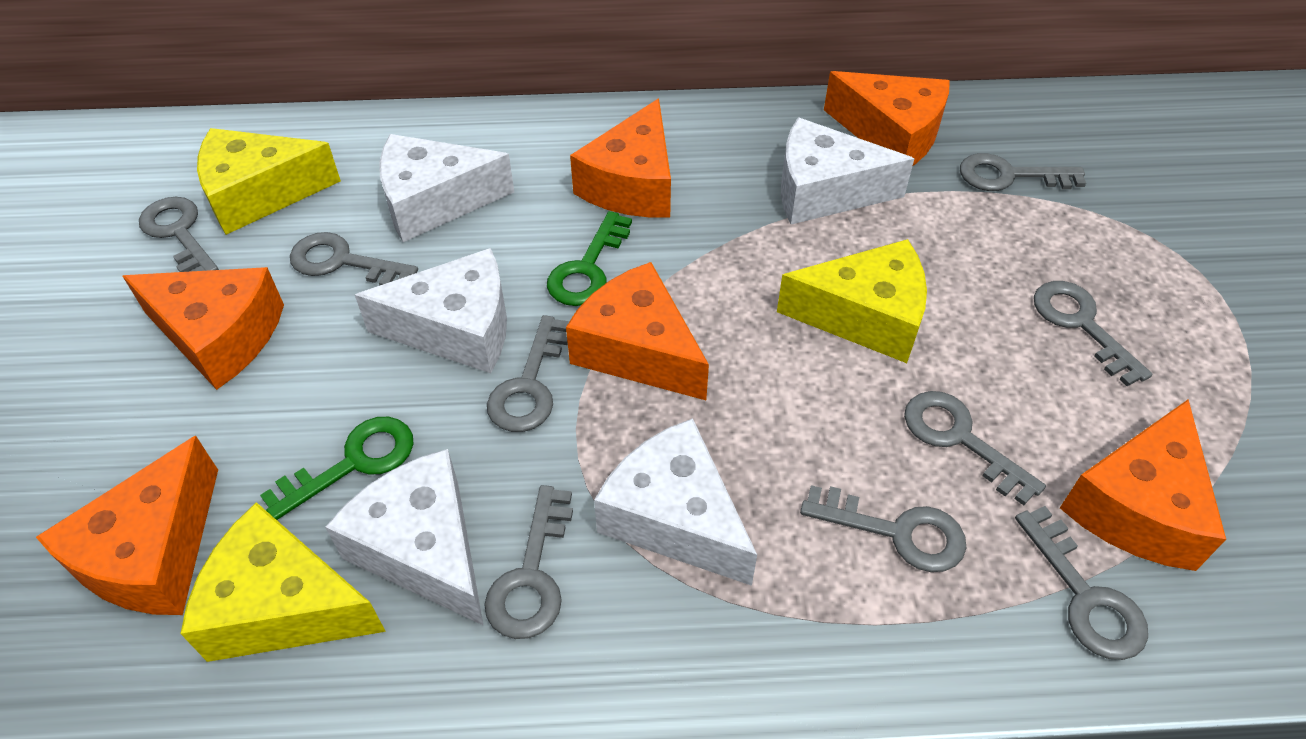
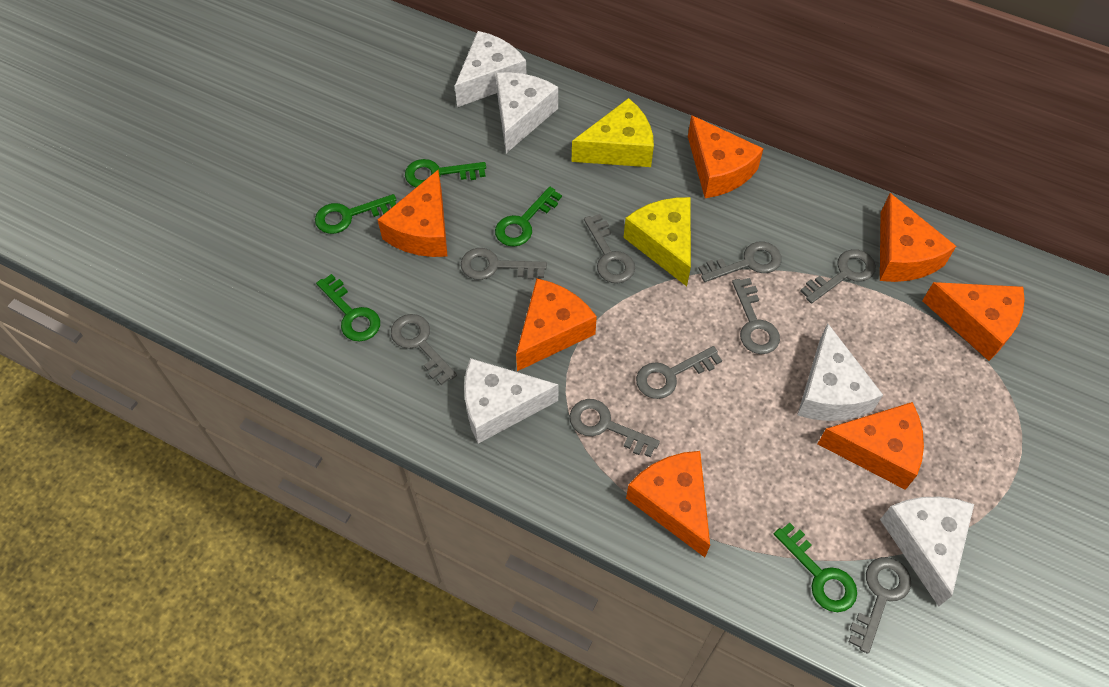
green key: [260,417,413,520] [547,211,632,306] = 2 -> [315,194,396,234] [316,274,380,341] [405,159,486,187] [495,187,562,247] [774,522,857,612] = 5
orange cheese: [36,435,218,615] [123,267,284,390] [566,262,709,400] [570,99,671,217] [824,71,950,166] [1060,399,1226,571] = 6 -> [377,170,447,257] [516,278,597,371] [626,451,710,557] [688,115,764,198] [818,402,924,490] [880,193,956,282] [922,282,1025,361] = 7
yellow cheese: [180,502,386,662] [197,128,341,235] [777,239,927,363] = 3 -> [572,98,654,167] [624,197,691,286] = 2

